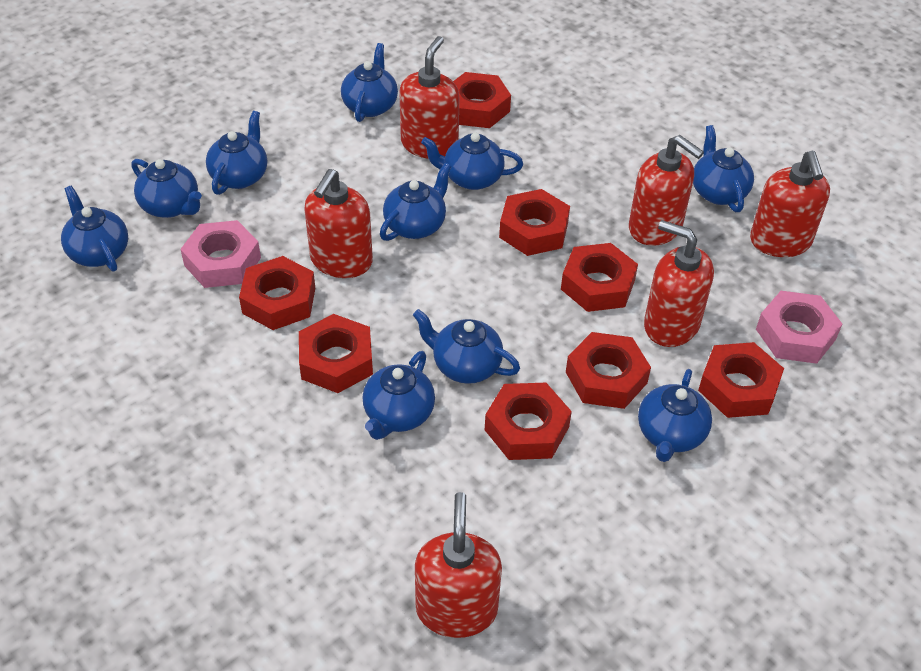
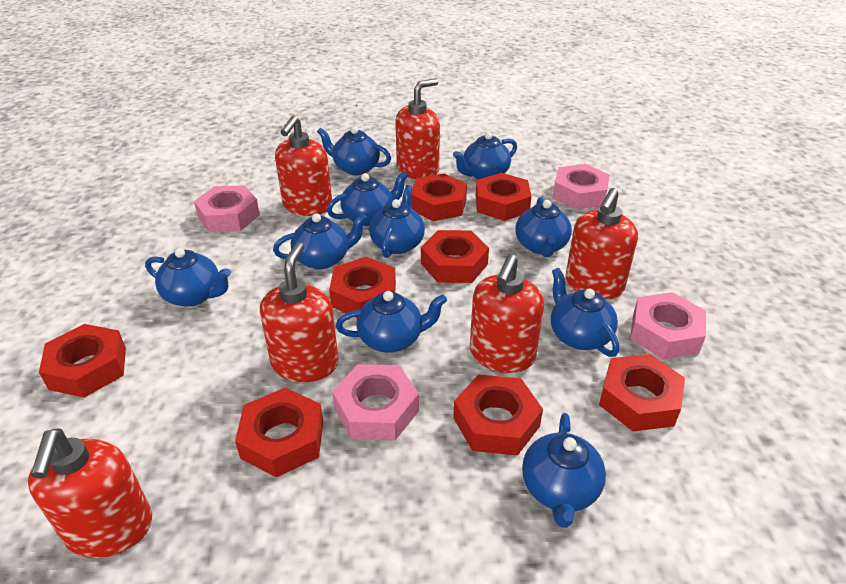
pink nut: [180,220,261,288] [756,291,842,364] = 2 -> [194,185,260,232] [332,364,419,440] [552,164,610,210] [630,292,706,359] = 4

